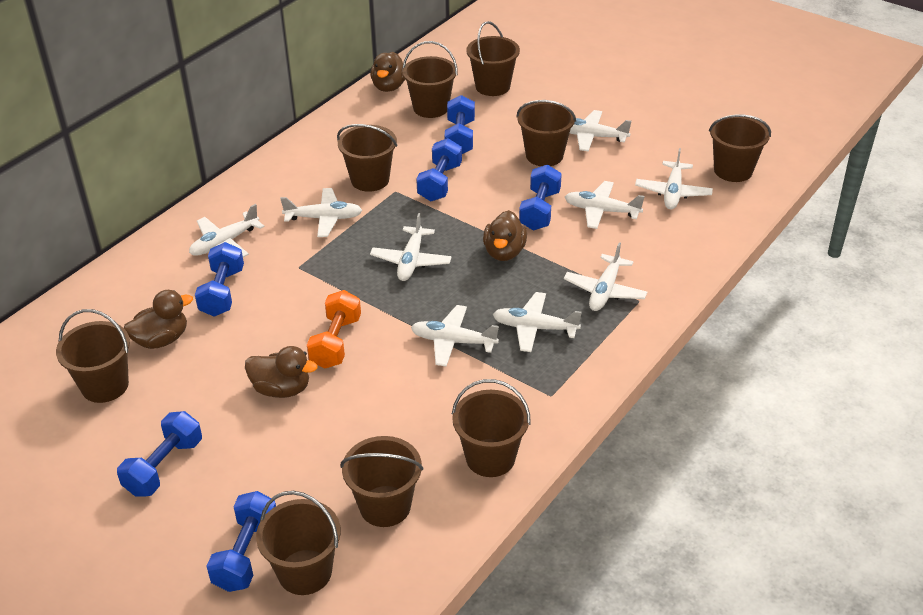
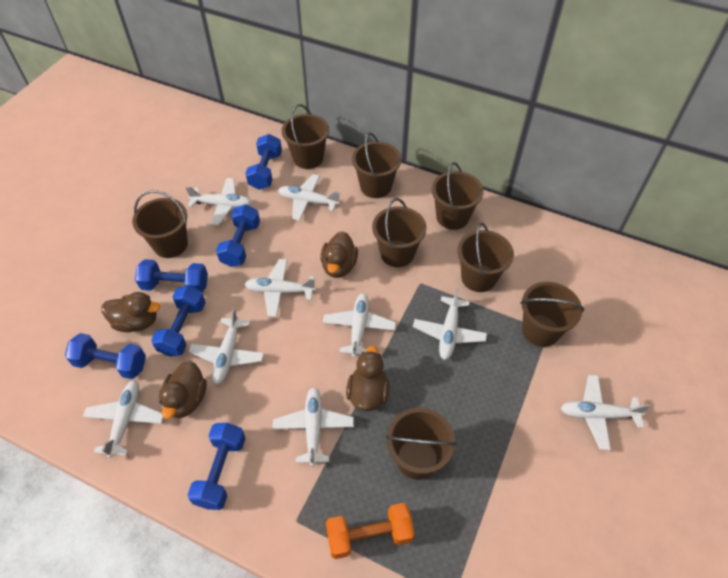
brown bucket: [56,309,130,403] [256,491,341,595] [337,124,397,192] [341,436,423,527] [402,41,458,118] [452,379,531,477] [466,21,520,96] [516,100,576,166] [709,114,771,182] = 9 -> [132,190,188,258] [282,104,330,169] [352,133,402,198] [372,198,427,267] [386,408,456,480] [431,162,484,230] [457,223,514,292] [520,282,584,347] = 8

